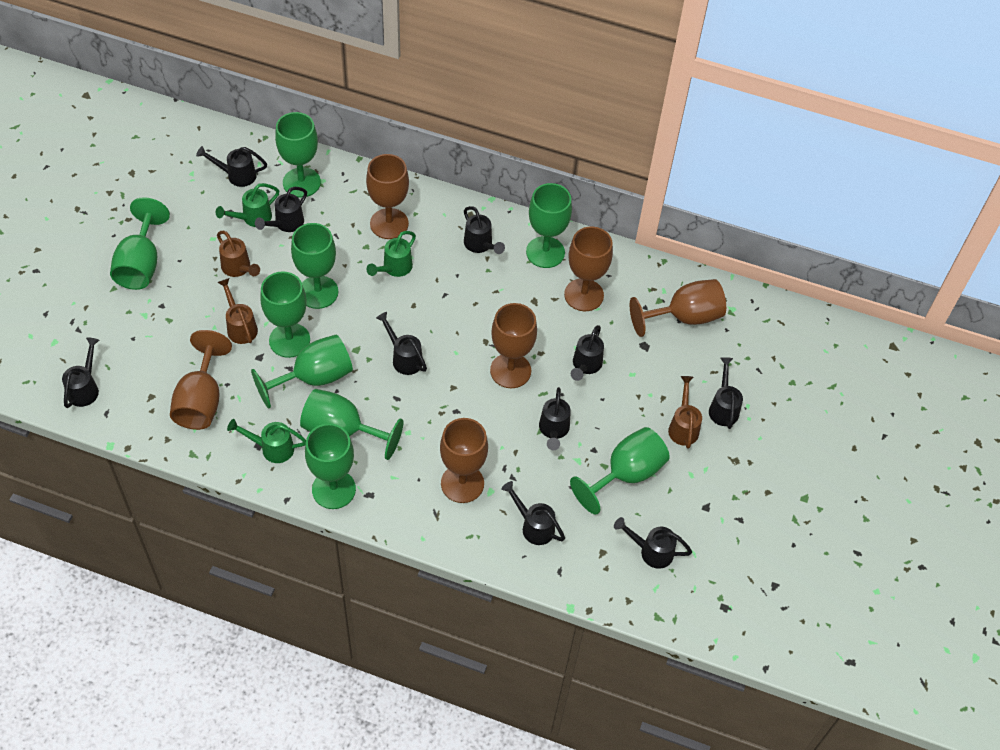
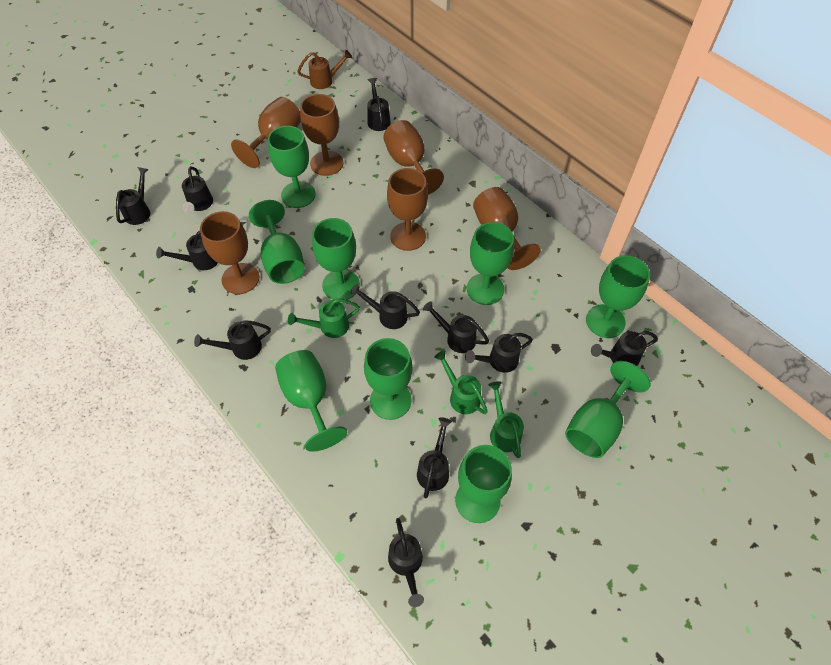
black watering can: [62,337,99,408] [196,146,267,187] [255,187,307,232] [376,312,427,375] [464,206,505,254] [501,481,565,545] [539,387,571,450] [571,325,604,381] [614,517,692,569] [709,357,743,429] = 10 -> [116,167,150,225] [156,231,218,270] [182,167,213,213] [194,320,271,360] [350,284,420,329] [367,78,391,131] [388,518,424,607] [417,418,452,498] [423,301,489,353] [465,333,533,373] [591,331,658,366] = 11
brown watering can: [217,231,260,277] [217,278,258,344] [668,376,702,449] = 3 -> [298,50,352,89] = 1

